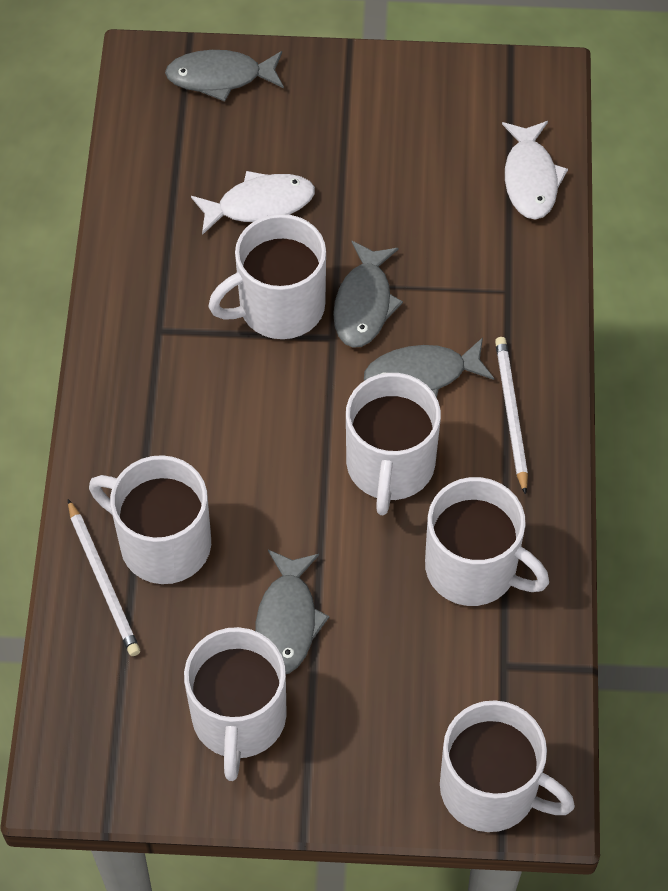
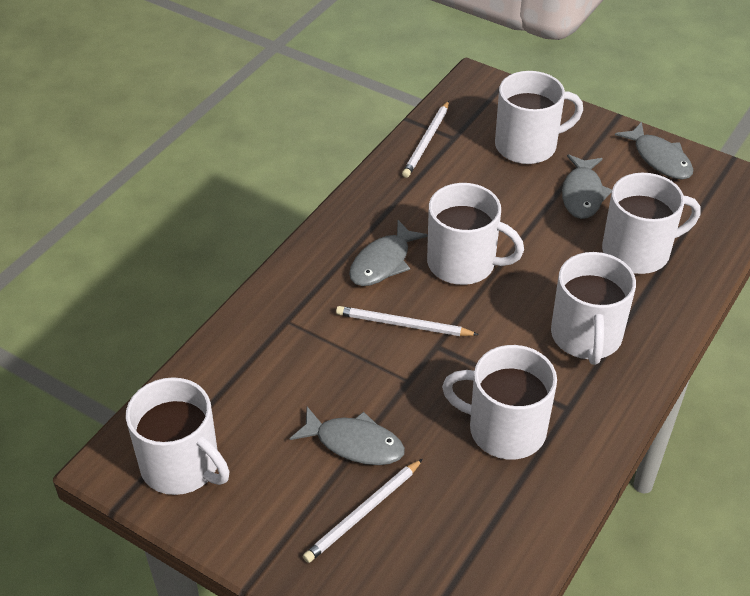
white fish: [191,171,315,235] [502,121,568,220] = 2 -> none = 0
white pencil: [68,499,140,656] [495,337,528,495] = 2 -> [303,459,423,563] [336,306,479,336] [402,101,449,178] = 3

